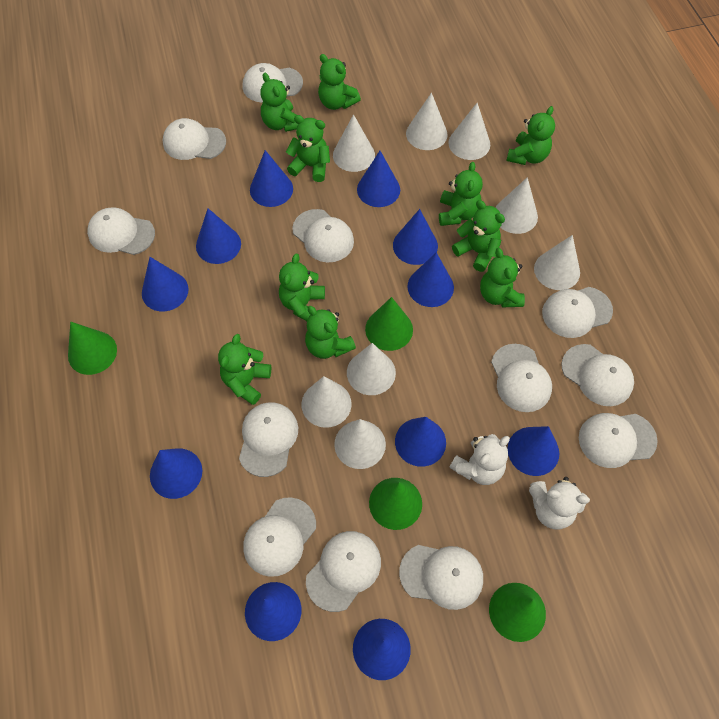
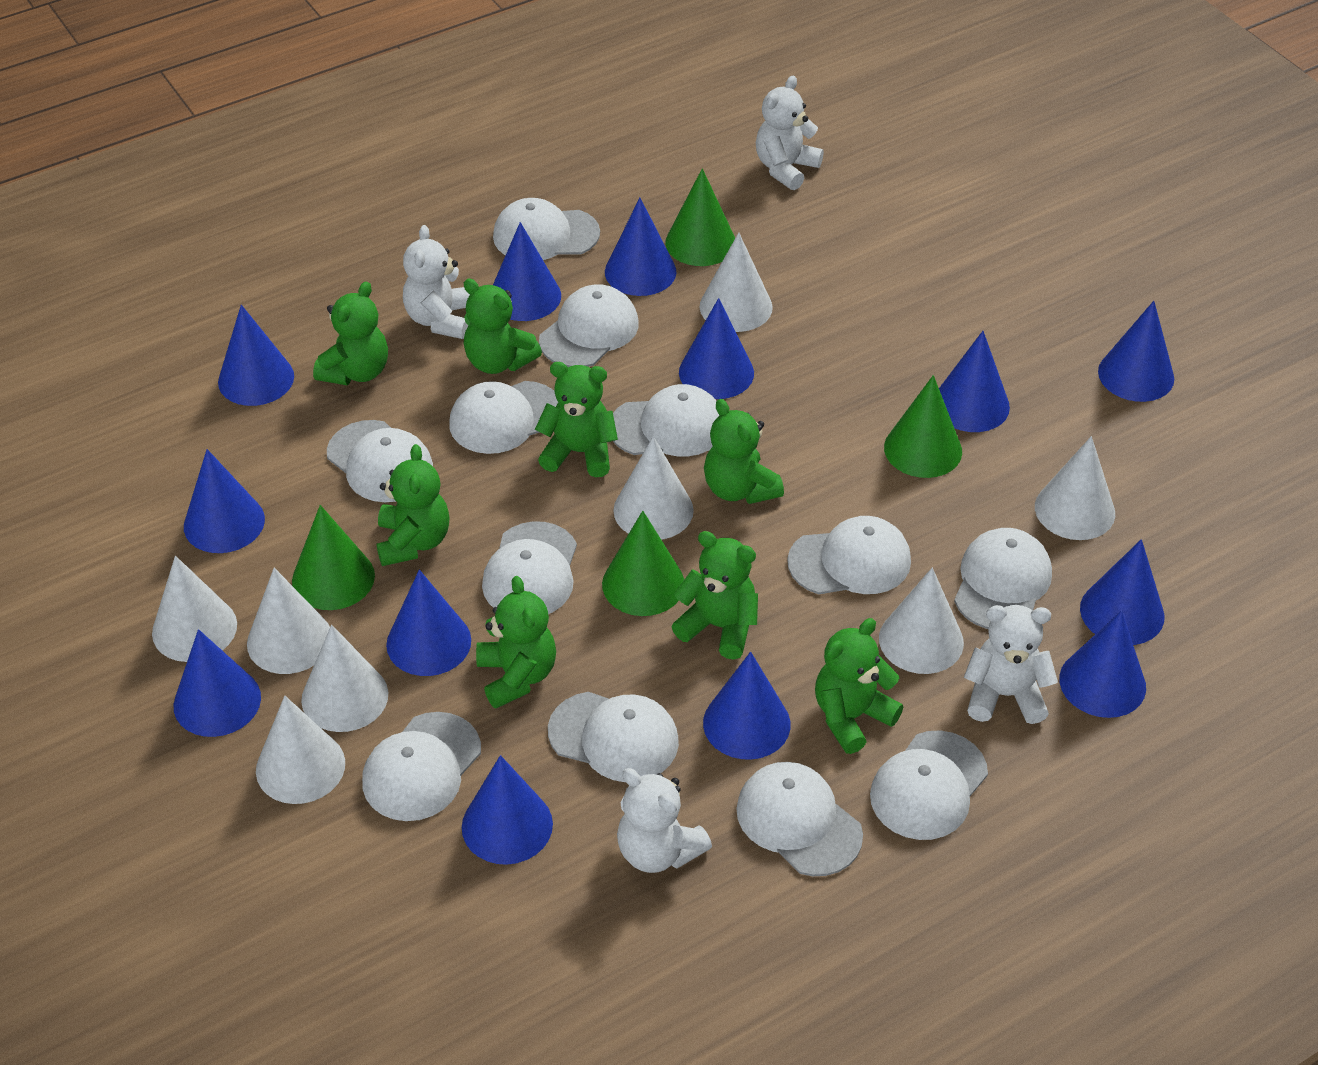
blue cone: [142,257,189,311] [150,448,202,499] [196,208,241,264] [245,582,301,641] [250,150,293,207] [353,619,411,680] [357,151,400,207] [393,209,438,265] [395,417,446,467] [407,252,454,307] [507,426,559,476] = 11 -> [174,629,261,737] [184,449,265,553] [218,305,294,406] [386,570,471,676] [462,755,553,865] [493,222,561,321] [605,198,676,296] [679,298,754,399] [703,652,790,760] [939,331,1010,432] [1059,610,1146,718] [1080,539,1164,645] [1098,301,1174,402] = 13
green teddy bear: [218,334,271,405] [260,73,298,132] [279,254,325,321] [286,115,330,182] [305,306,356,359] [318,54,361,110] [439,162,483,226] [452,200,505,272] [480,248,525,307] [506,106,555,165] = 10 -> [313,282,388,385] [376,444,450,566] [464,279,542,374] [476,576,556,709] [535,362,618,477] [671,531,758,659] [704,399,784,504] [815,618,903,754] = 8
white teddy bear: [449,434,510,485] [529,477,590,530] = 2 -> [403,225,470,339] [617,768,712,873] [756,76,824,190] [964,605,1058,724] = 4

